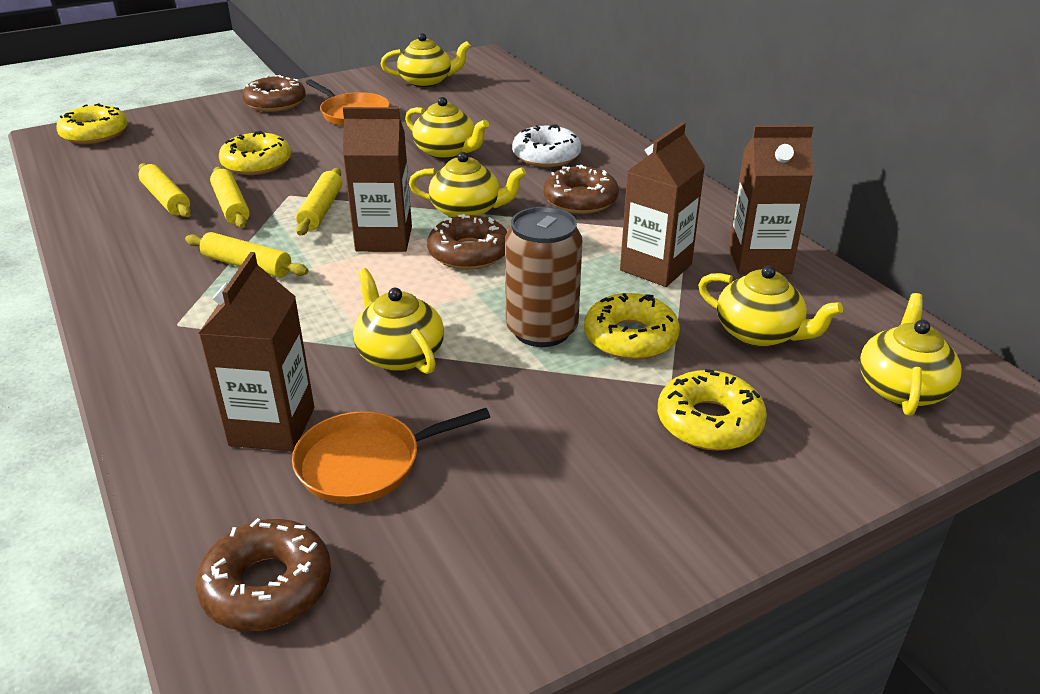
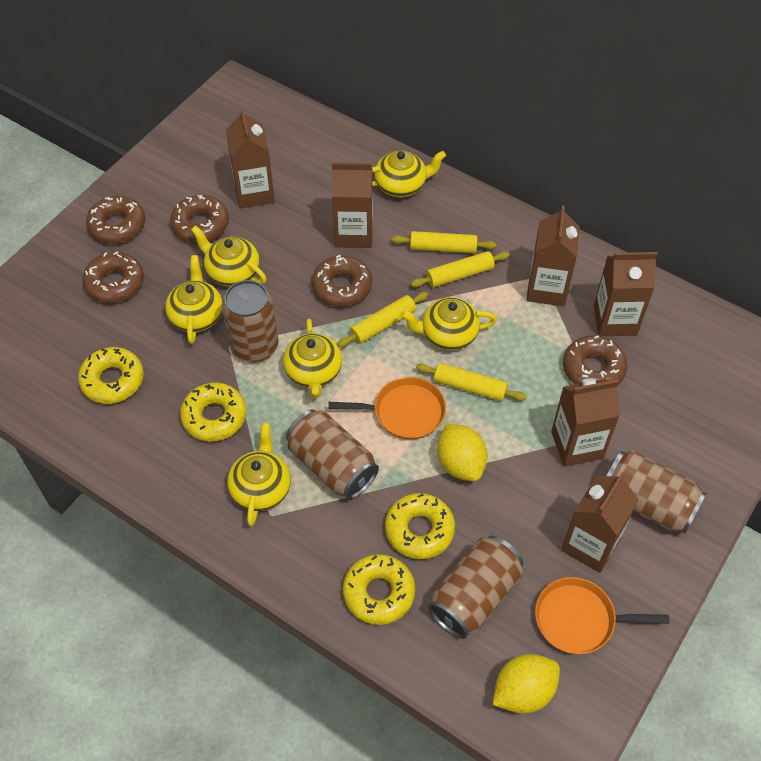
brown can: [505,207,582,347] = 1 -> [222,280,278,363] [286,409,379,499] [428,536,523,639] [607,450,707,534] = 4
brown carton: [198,252,314,452] [343,107,412,252] [620,122,705,287] [729,125,813,274] = 4 -> [226,108,275,209] [332,162,373,248] [527,205,580,306] [551,378,620,467] [561,472,639,573] [594,252,658,336] = 6
brown donut: [196,518,331,631] [242,75,306,112] [427,214,507,270] [543,165,619,214] = 4 -> [82,251,144,303] [86,196,145,244] [170,195,229,243] [312,255,372,307] [563,335,627,386] = 5
white donut: [512,125,581,167] = 1 -> none = 0
yellow lemon: none = 0 -> [437,424,487,481] [493,654,560,714] = 2

